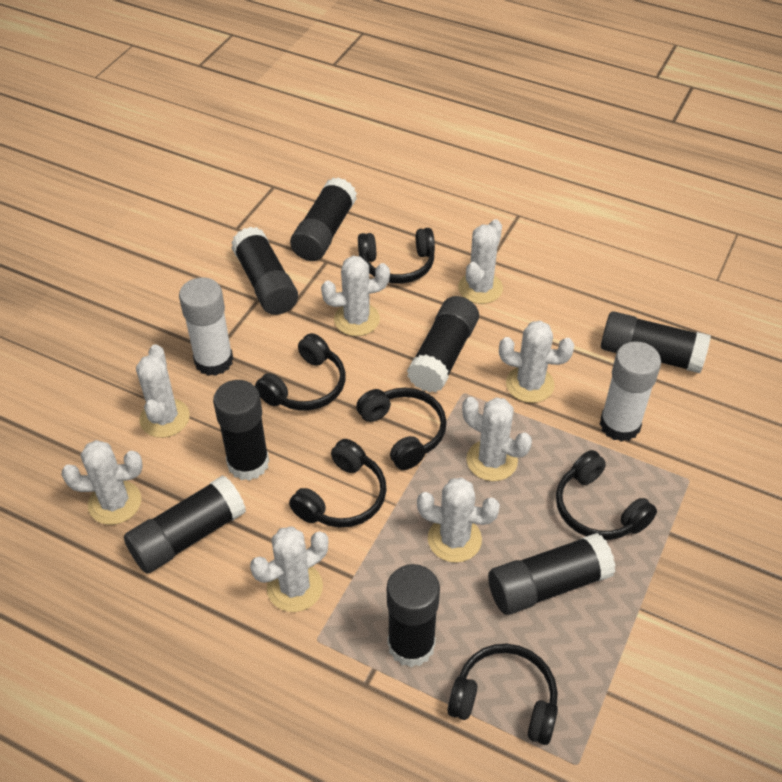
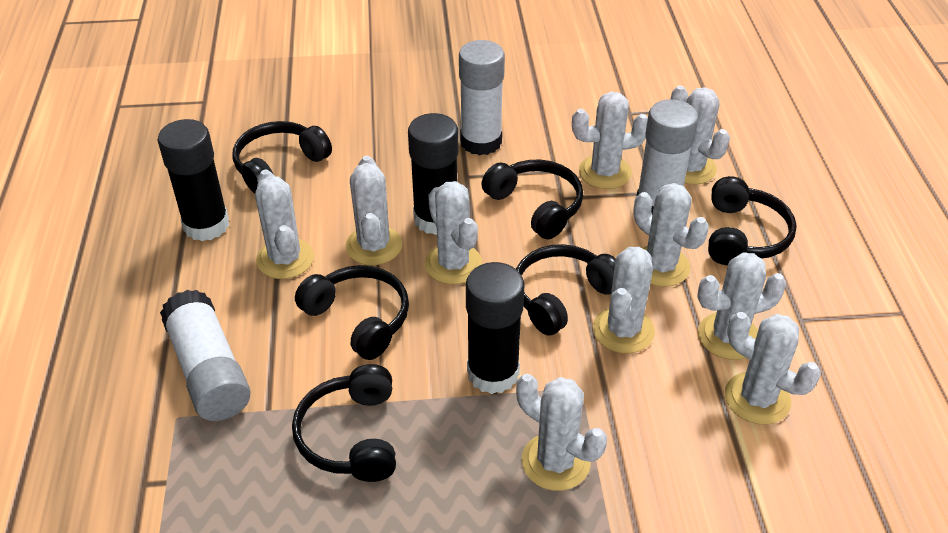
black glue stick: [124,475,246,574] [213,380,269,481] [231,227,298,315] [290,177,357,261] [387,564,440,667] [407,296,479,392] [488,533,615,615] [601,311,711,373] = 8 -> [158,119,229,241] [408,113,458,235] [466,262,525,394] = 3
white cactus: [61,440,142,525] [136,344,190,438] [250,526,328,612] [321,256,390,336] [417,478,500,563] [458,219,503,304] [462,397,532,481] [499,321,574,403] = 8 -> [255,169,314,279] [345,156,402,265] [425,181,483,285] [516,374,607,491] [572,92,648,189] [593,247,655,353] [633,183,709,287] [671,86,730,185] [697,252,786,360] [725,312,821,425] = 10
white glue stick: [179,277,233,376] [600,341,661,442] = 2 -> [160,290,251,421] [459,40,505,156] [636,99,699,214] = 3

